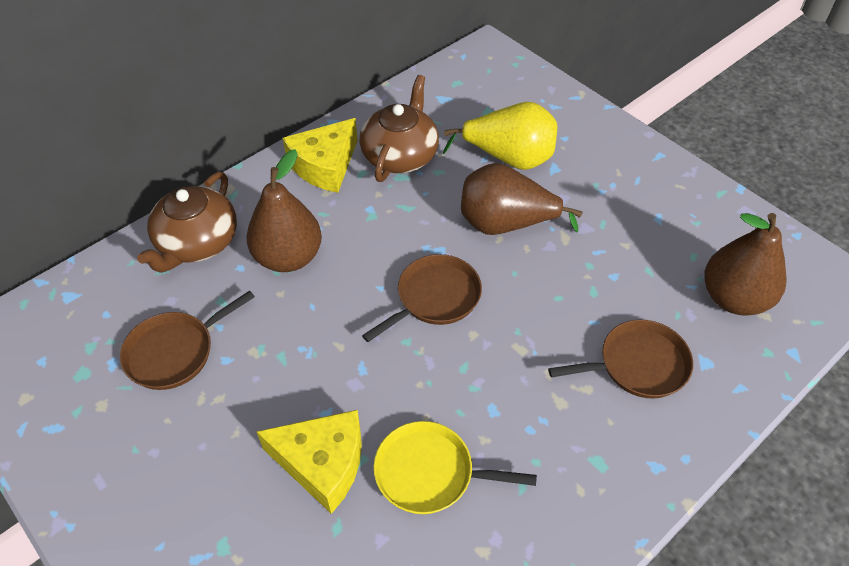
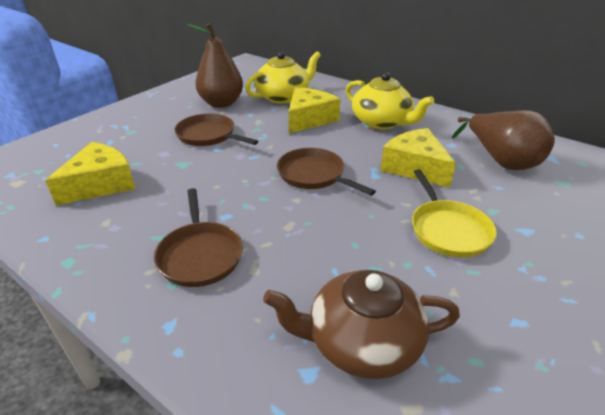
brown pear: [247,149,322,272] [461,163,582,235] [704,213,787,316] = 3 -> [188,23,243,108] [452,110,555,170] = 2
brown teapot: [137,172,237,273] [359,75,439,182] = 2 -> [263,270,460,379] = 1
yellow cheese: [256,410,362,514] [283,118,358,193] = 2 -> [45,142,135,206] [289,87,341,134] [380,128,456,188] = 3
yellow pear: [442,102,557,170] = 1 -> none = 0
yellow teapot: none = 0 -> [245,51,321,104] [346,72,434,130] = 2

